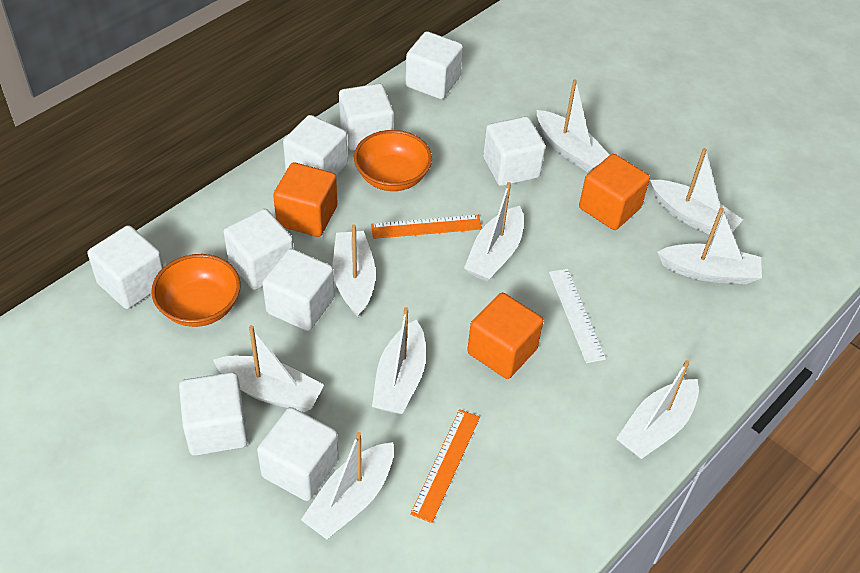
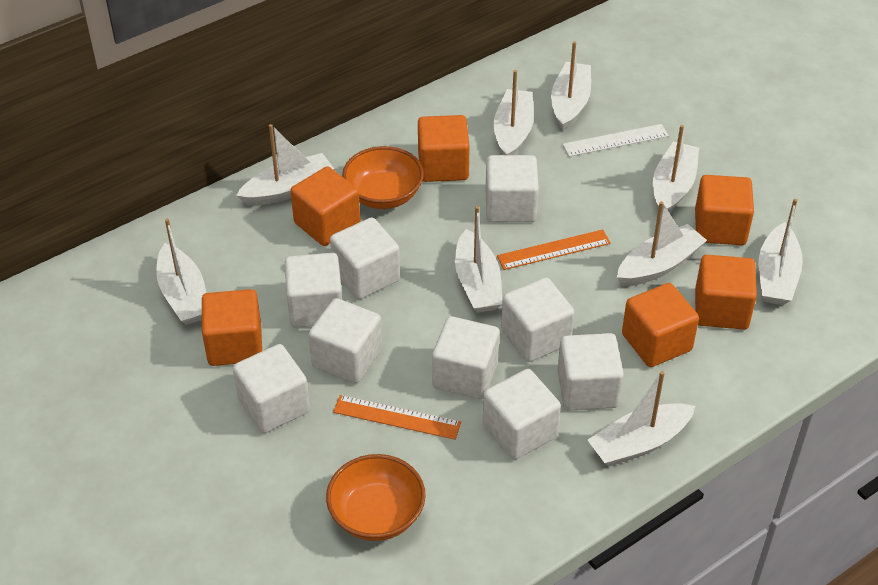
orange cube: [273,162,337,237] [467,293,543,379] [579,154,650,230] = 3 -> [202,289,262,366] [290,166,360,246] [418,115,470,182] [622,283,699,367] [695,175,754,245] [695,255,757,329] = 6

